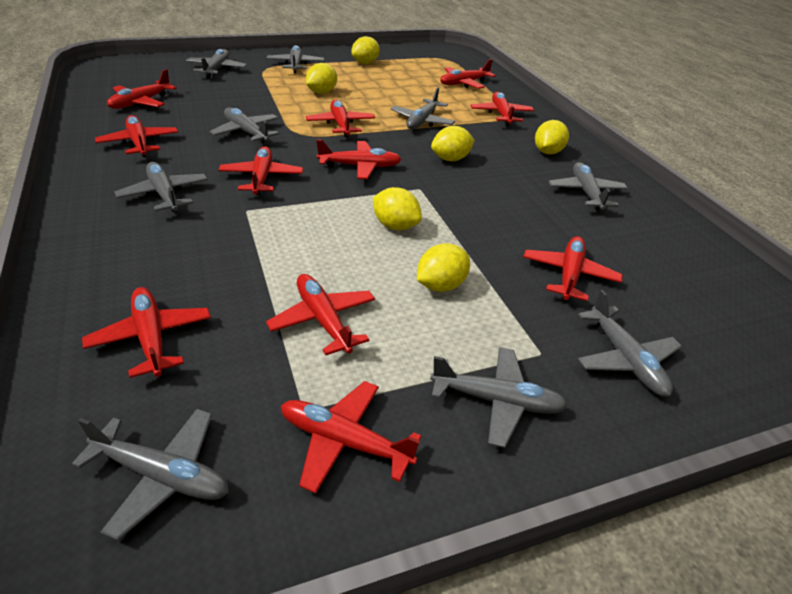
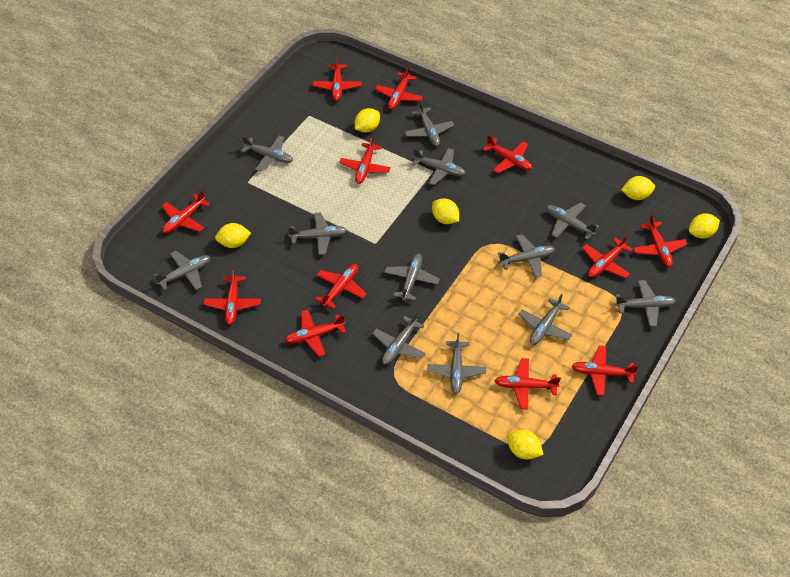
grey plane: [72,409,229,540] [115,162,208,212] [186,49,247,78] [209,107,279,143] [267,45,324,73] [391,87,455,129] [430,347,568,448] [549,162,628,210] [578,290,682,397] = 9 -> [154,251,210,290] [241,136,293,172] [288,212,347,255] [372,312,426,364] [384,253,440,301] [405,100,454,146] [412,148,466,185] [427,333,486,394] [498,234,555,278] [518,294,573,345] [546,202,599,240] [615,280,676,327] = 12
red plane: [82,287,211,378] [95,115,178,157] [107,69,177,109] [219,146,303,195] [266,274,375,355] [281,381,421,493] [306,100,375,137] [316,140,402,179] [440,59,495,89] [470,92,534,126] [523,236,622,301] = 11 -> [162,190,210,233] [204,268,261,325] [285,310,346,357] [313,56,362,101] [315,264,367,309] [339,136,391,184] [375,66,423,109] [483,135,532,173] [495,358,561,409] [572,345,638,396] [582,234,633,278] [633,214,687,267] = 12

